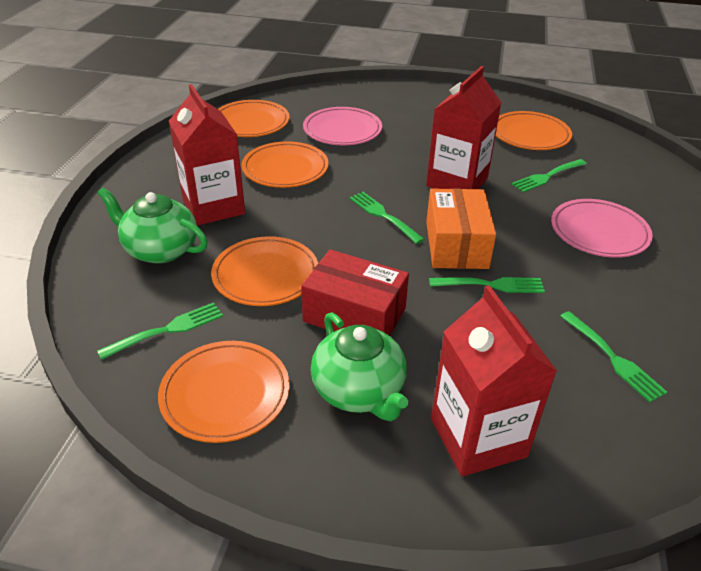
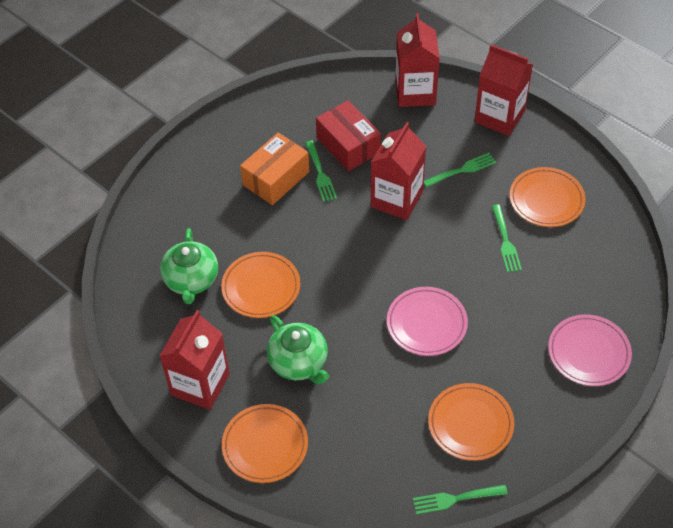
green fork: [97,302,223,360] [349,192,425,244] [429,277,545,293] [511,159,587,192] [560,311,667,402] = 5 -> [305,141,337,202] [413,485,508,515] [424,153,496,188] [492,204,522,272] = 4
orange plate: [158,341,290,443] [211,236,318,306] [218,100,290,137] [242,141,329,188] [496,111,572,150] = 5 -> [221,252,300,318] [222,404,308,483] [428,383,514,461] [510,167,586,227] = 4
red carton: [169,84,245,226] [426,66,502,189] [431,285,557,477] = 3 -> [160,310,230,410] [371,122,427,220] [395,13,440,107] [474,44,533,136] = 4

